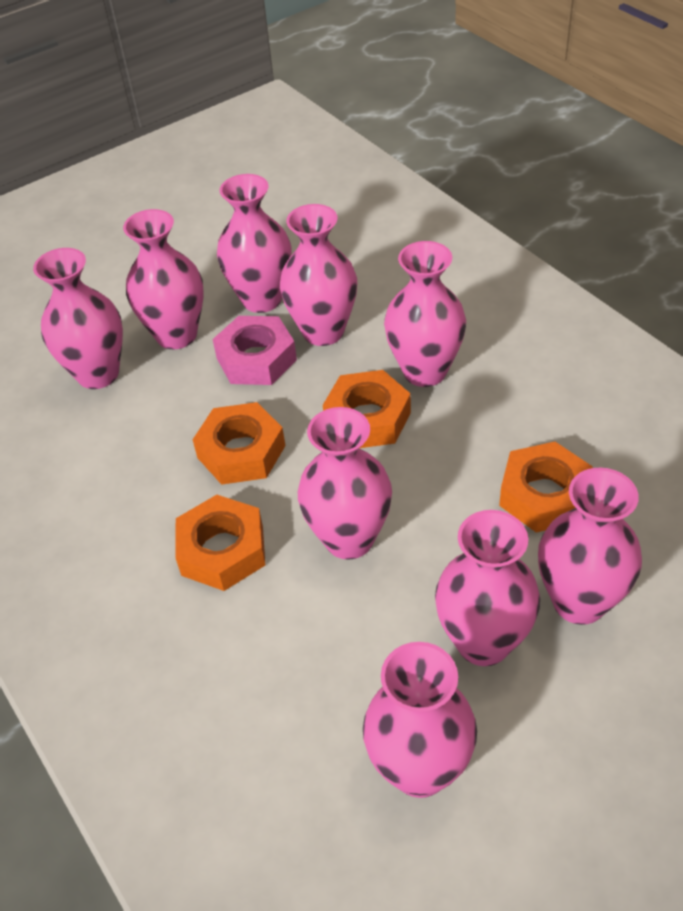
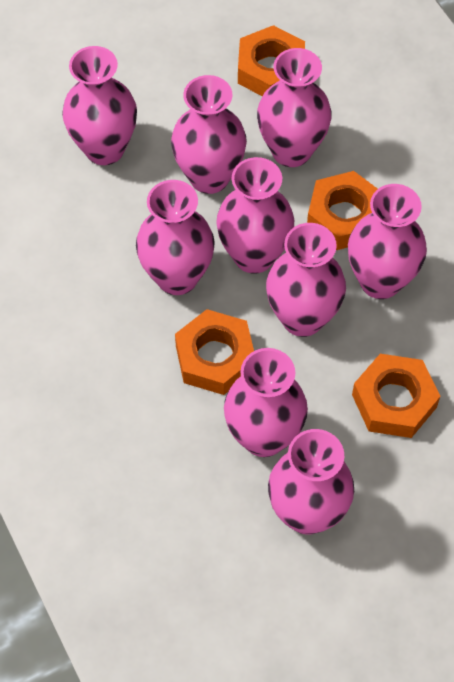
pink nut: [213,316,297,385] = 1 -> none = 0

